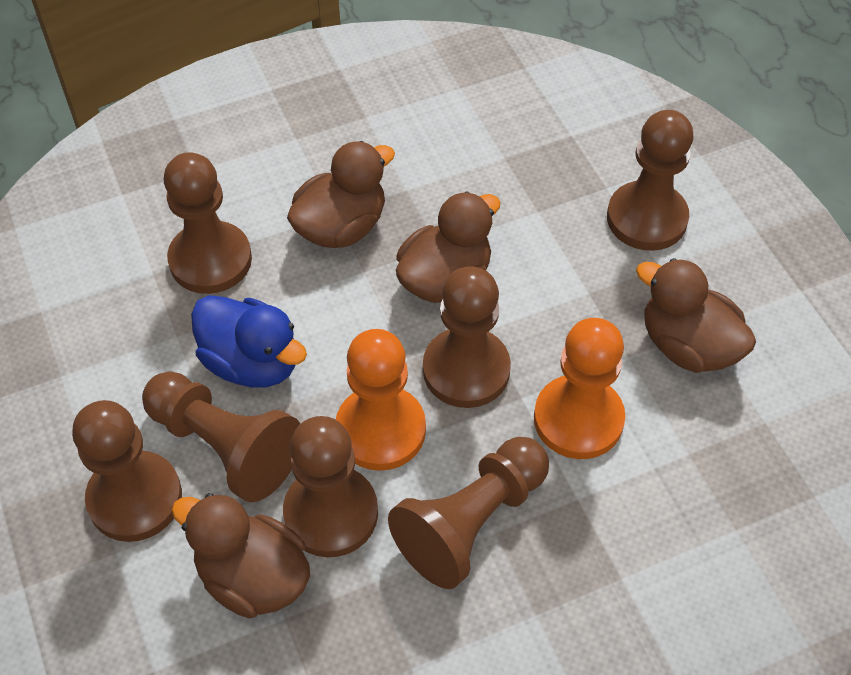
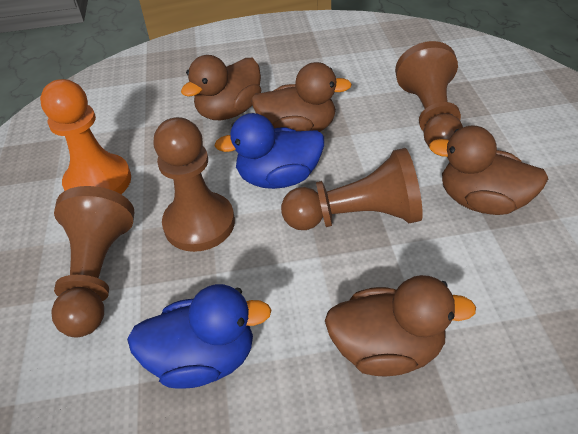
blue duck: [191,295,307,388] = 1 -> [127,284,272,389] [214,113,324,189] = 2
brown pawn: [72,400,182,542] [142,371,300,502] [164,152,252,294] [283,416,378,557] [388,437,549,589] [423,266,511,408] [607,110,694,251] = 7 -> [51,186,134,337] [153,117,235,252] [281,148,423,230] [395,41,463,146] = 4
orange pawn: [336,329,426,471] [534,318,625,459] = 2 -> [40,79,131,194] = 1

